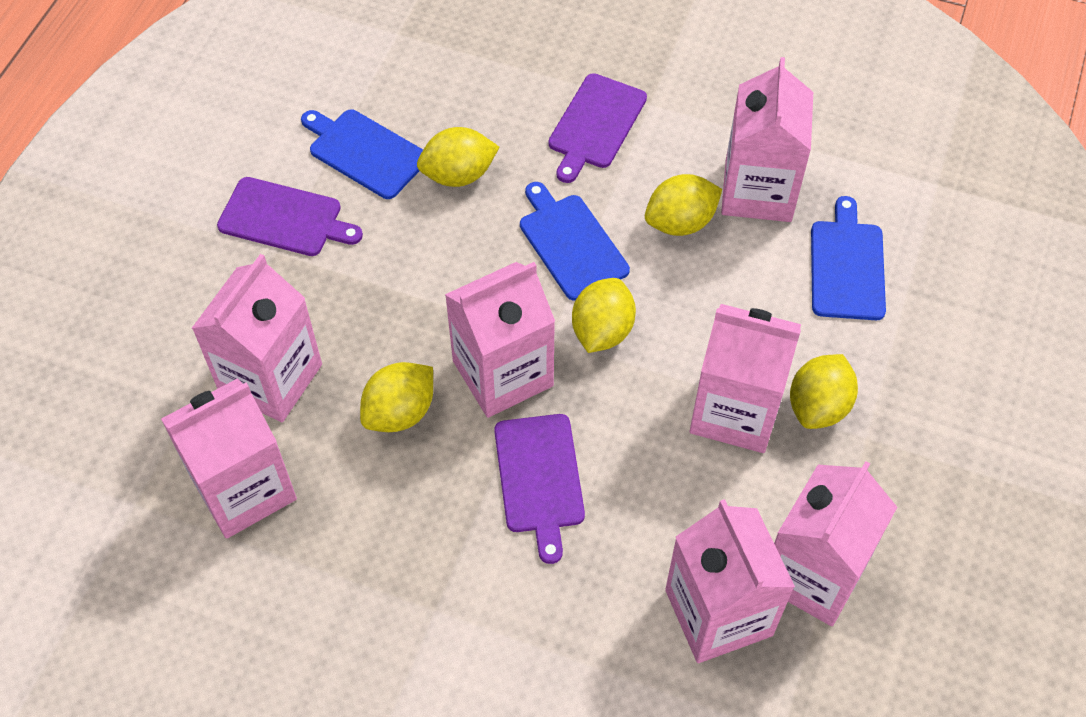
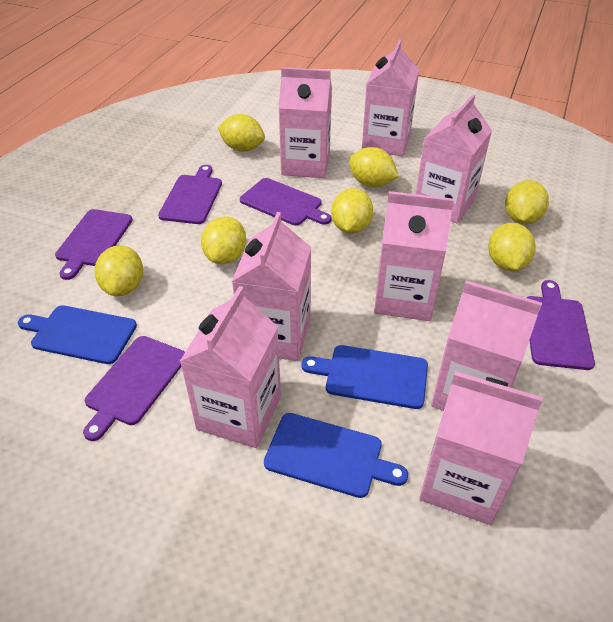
pink carton: [161,378,297,539] [192,254,322,422] [445,262,555,418] [665,499,795,663] [690,304,801,453] [721,57,813,222] [774,461,897,626] = 7 -> [179,286,281,448] [232,212,311,361] [278,67,332,178] [362,40,419,157] [374,191,454,321] [416,94,492,223] [419,371,543,525] [431,280,542,411] = 8
purple cutting board: [217,177,363,256] [494,414,585,564] [548,73,647,183] = 3 -> [55,209,133,280] [83,336,185,441] [158,165,222,224] [240,178,332,226] [526,280,595,370] = 5
yellow lemon: [360,362,433,432] [417,127,499,187] [572,278,636,353] [645,174,722,236] [790,354,858,429] = 5 -> [95,245,143,296] [201,217,246,264] [218,114,265,152] [331,188,373,234] [349,147,399,187] [488,223,536,271] [505,180,549,225] = 7

